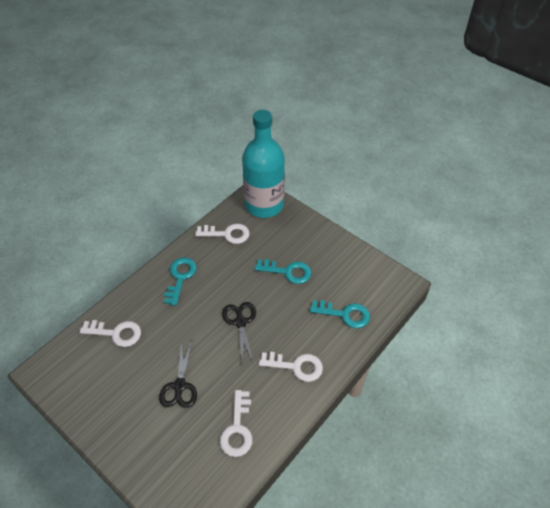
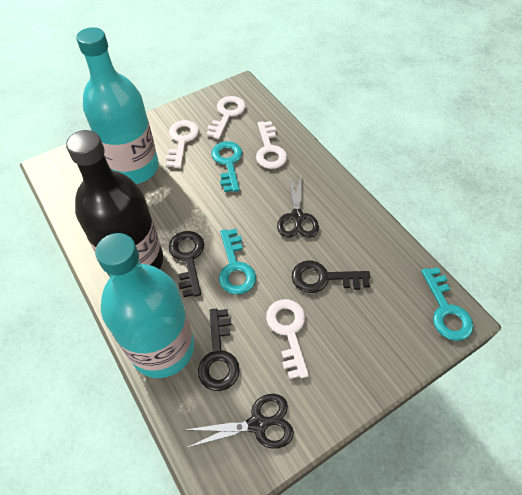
black bottle: none = 0 -> [66,130,163,277] = 1
black key: none = 0 -> [169,231,204,297] [198,309,240,391] [292,261,370,293] = 3
turquoise bottle: [242,110,285,218] = 1 -> [76,27,159,184] [95,233,194,378] = 2

